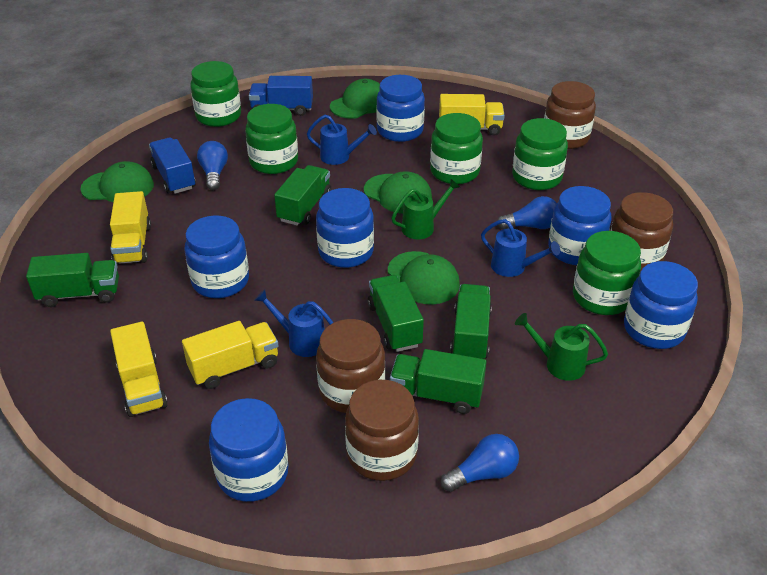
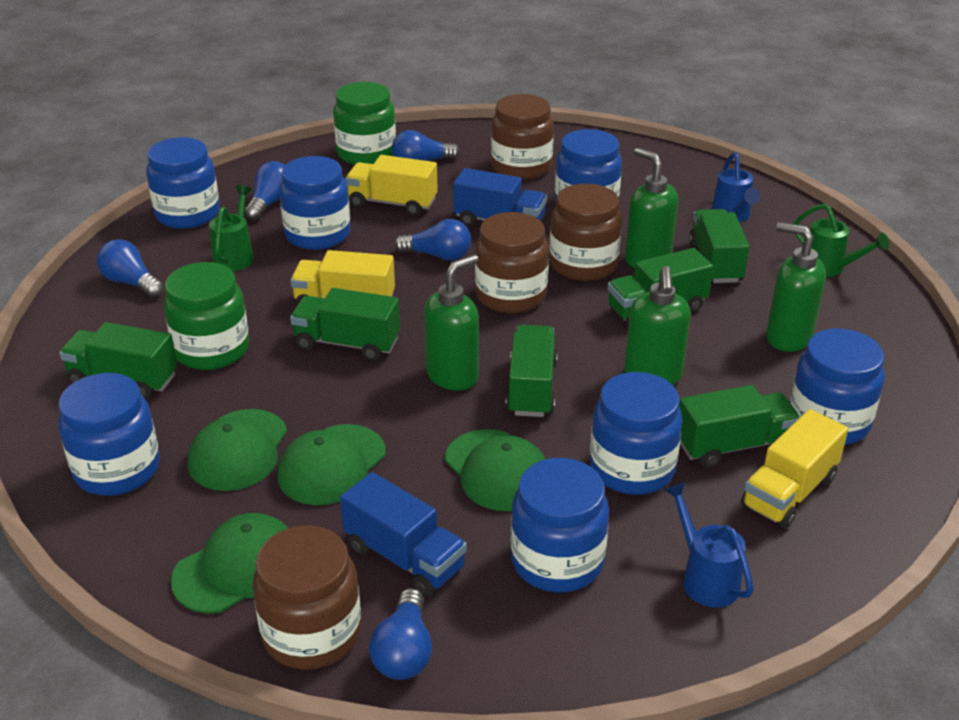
blue jar: [184,216,249,298] [209,398,288,502] [316,188,374,268] [376,75,425,142] [548,186,611,265] [624,261,698,349] = 6 -> [58,373,160,496] [146,137,220,229] [279,156,351,250] [511,458,609,592] [555,129,622,202] [590,372,683,495] [790,328,885,445] = 7
blue light bulb: [197,141,228,190] [441,434,519,492] [497,196,557,229] = 3 -> [97,239,164,298] [245,161,285,220] [369,588,432,680] [392,130,459,161] [394,219,471,261] = 5
blue watering can: [254,289,334,357] [307,114,377,165] [481,219,560,277] = 3 -> [664,482,754,607] [712,152,760,222] = 2
green jar: [190,61,241,127] [245,104,298,174] [430,113,483,184] [512,118,568,190] [573,231,641,315] = 5 -> [164,262,249,370] [333,82,396,165] = 2
green soap dispenser: none = 0 -> [424,255,479,391] [624,266,691,385] [625,148,678,269] [766,222,826,352] = 4
green truck: [26,253,119,307] [274,165,331,226] [368,275,424,352] [390,349,486,414] [450,284,492,359] = 5 -> [59,322,178,399] [290,288,400,361] [506,325,558,417] [608,248,713,325] [679,385,800,467] [689,209,749,283] = 6
yellow truck: [110,191,151,265] [110,321,168,417] [182,321,278,389] [439,94,505,135] = 4 -> [290,250,395,305] [345,155,438,215] [741,409,848,528] = 3

